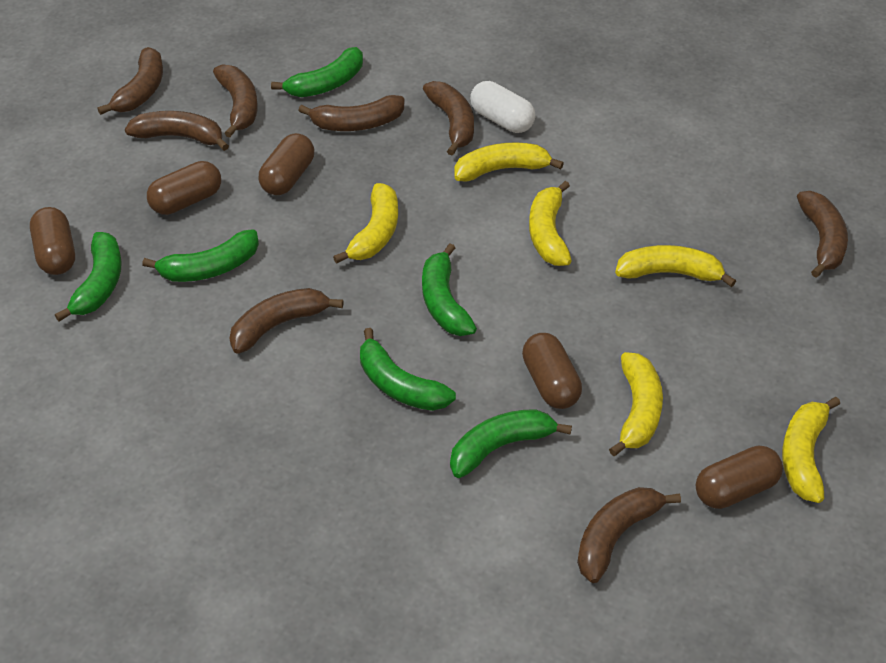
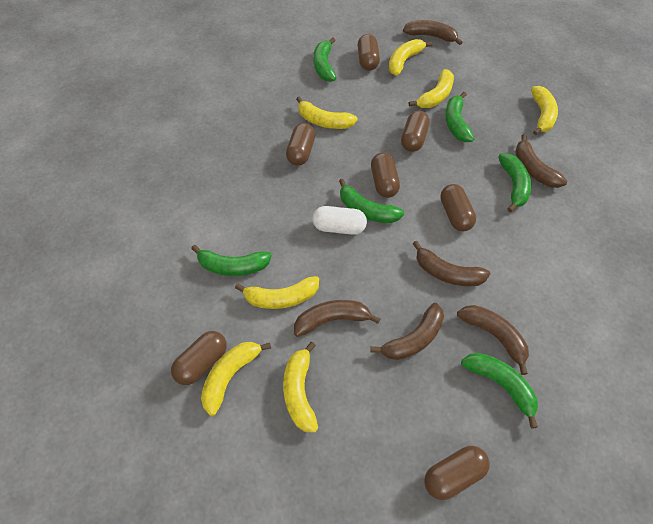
brown banana: [98,47,163,115] [125,111,229,151] [213,64,258,138] [229,288,343,354] [298,95,404,131] [423,81,474,155] [577,487,681,583] [797,191,848,278] = 8 -> [294,300,380,337] [370,303,444,360] [403,20,463,45] [412,241,490,286] [457,305,529,375] [515,134,567,188] = 6
brown capsule: [30,207,75,275] [147,161,221,215] [258,133,314,195] [522,333,582,409] [696,446,783,509] = 5 -> [171,331,227,385] [286,123,315,166] [357,34,380,71] [371,153,400,198] [401,111,430,152] [424,446,490,500] [440,184,476,231] = 7
yellow banana: [333,183,398,264] [454,142,564,182] [529,181,572,266] [609,352,663,456] [615,245,736,287] [782,397,840,503] = 6 -> [201,342,271,416] [235,276,319,309] [283,342,318,433] [296,97,358,129] [389,39,433,76] [409,69,454,108] [531,86,558,135] = 7

